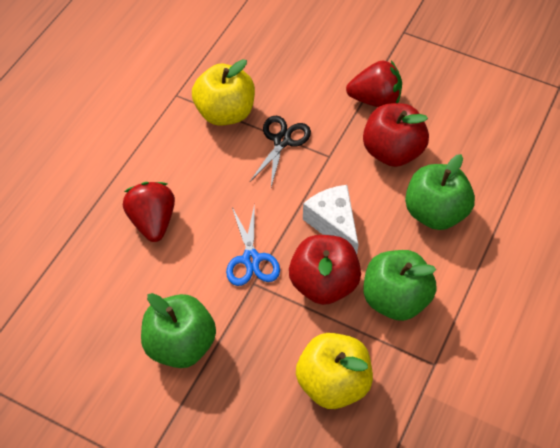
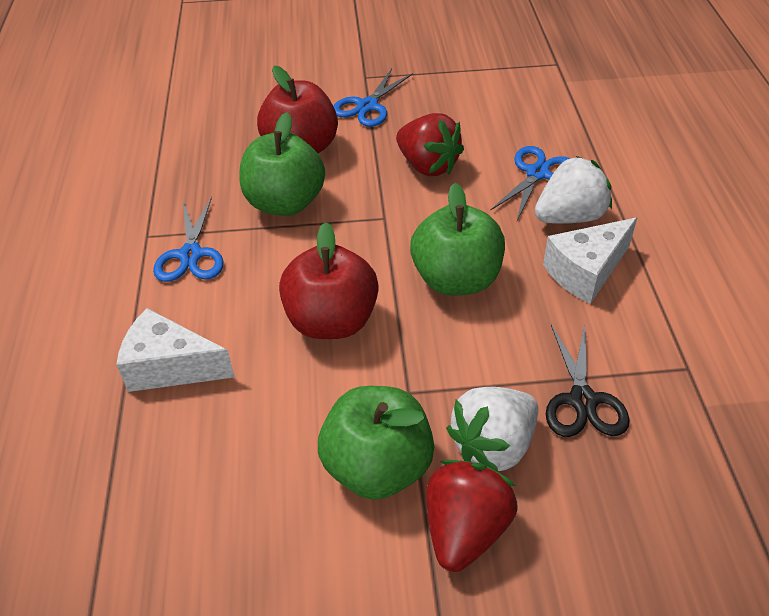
blue scissors: [226,203,280,286] = 1 -> [153,197,224,282] [333,68,413,127] [490,146,570,221] = 3
white cheese: [303,185,358,254] = 1 -> [116,308,235,392] [543,218,637,304] = 2
white strawberry: none = 0 -> [446,387,538,472] [535,156,612,224] = 2
yellow apple: [192,59,255,126] [296,333,373,409] = 2 -> none = 0

